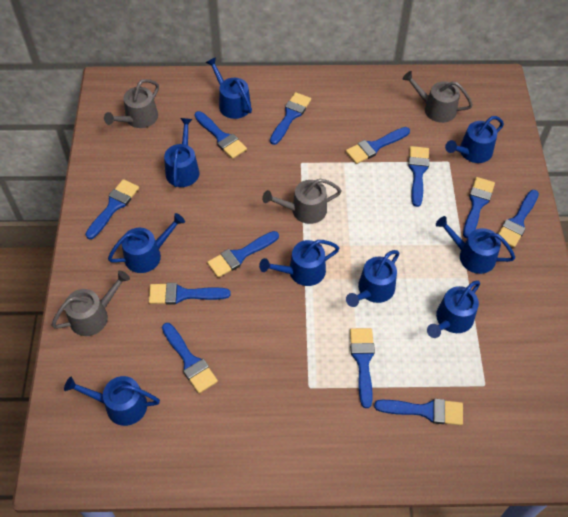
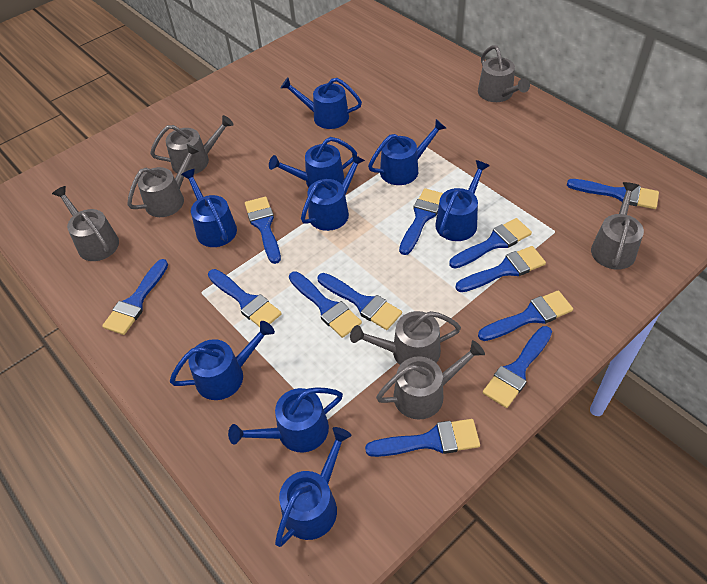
grey watering can: [51,270,130,336] [104,79,159,128] [262,179,342,224] [402,71,473,123] = 4 -> [52,186,119,261] [127,144,200,217] [150,115,234,174] [350,311,461,365] [376,340,485,420] [478,45,530,102] [591,182,644,270] = 7

